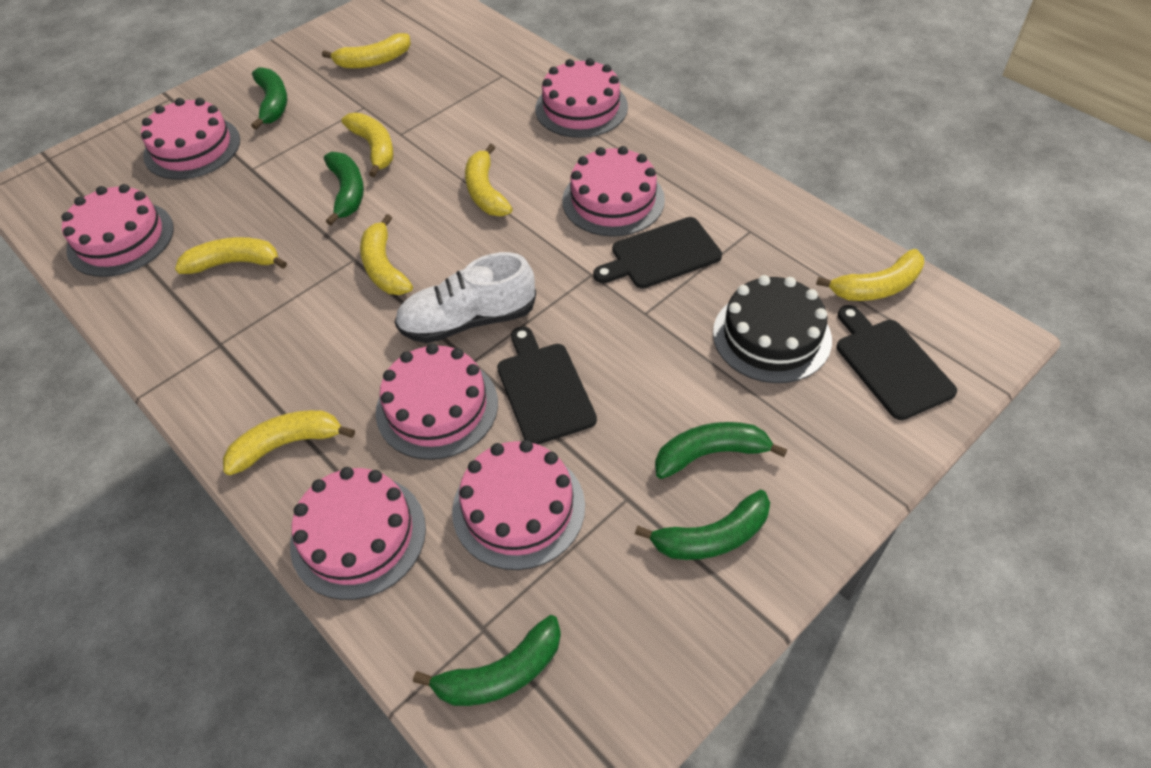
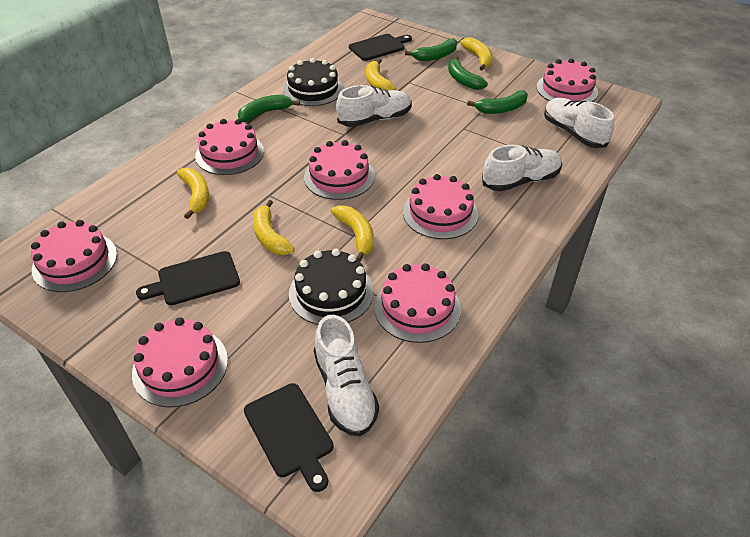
black cake: [713,275,832,383] = 1 -> [283,58,343,106] [289,249,374,325] = 2
green banana: [251,67,287,130] [324,152,364,226] [413,615,561,706] [635,490,770,560] [655,422,787,479] = 5 -> [238,95,300,122] [405,38,457,61] [448,56,488,90] [467,90,528,114] = 4
white shoe: [395,252,536,343] = 1 -> [314,315,379,436] [336,85,411,127] [482,145,562,191] [544,98,614,148] = 4
yellow banana: [175,237,287,274] [223,410,355,475] [322,33,411,68] [341,113,394,177] [360,214,413,295] [465,144,513,216] [816,249,924,301] = 7 -> [177,168,209,219] [253,200,295,255] [331,205,374,261] [366,59,396,91] [460,37,493,70] = 5

